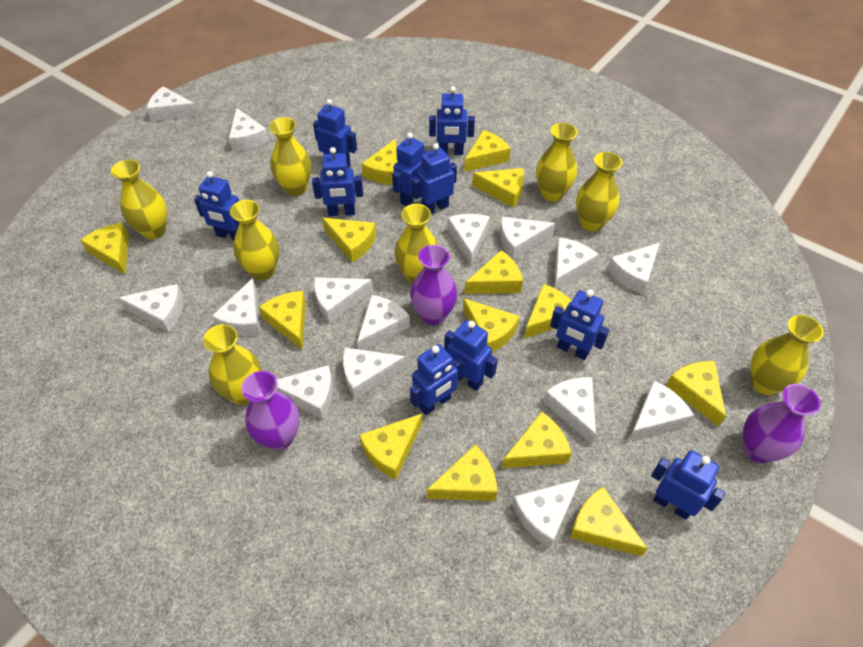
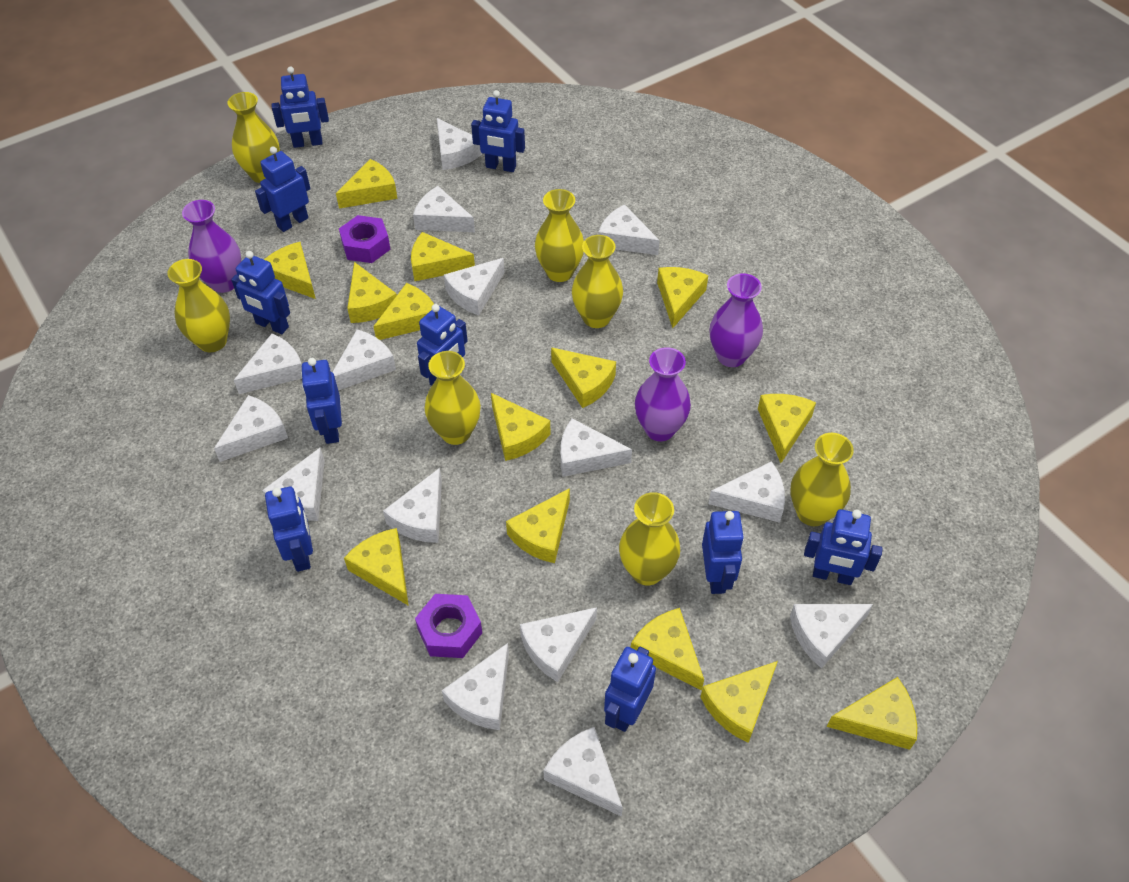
purple nut: none = 0 -> [339,215,391,263] [415,594,482,658] = 2
yellow vase: [111,159,167,239] [203,324,262,405] [230,200,280,280] [269,117,312,196] [395,204,438,283] [536,123,578,202] [576,152,622,231] [751,315,824,395] = 8 -> [167,259,230,352] [227,92,280,183] [425,351,481,445] [535,189,584,282] [572,235,623,328] [619,492,680,585] [791,433,854,526] = 7

